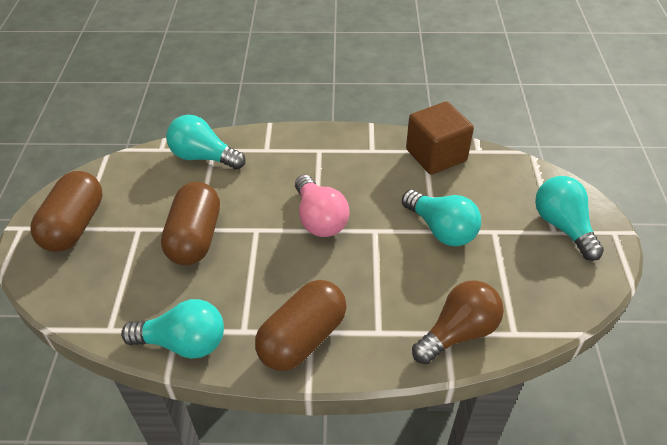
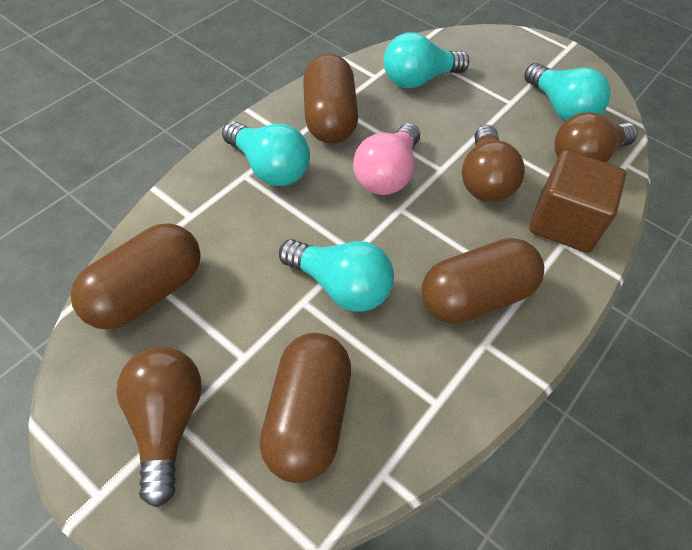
brown capsule: [30,171,103,252] [161,182,220,265] [255,280,347,371] = 3 -> [70,223,201,330] [260,333,351,483] [303,53,358,144] [421,238,544,324] = 4
brown light bulb: [412,280,504,364] = 1 -> [116,346,202,507] [462,125,525,202] [554,112,638,163] = 3

